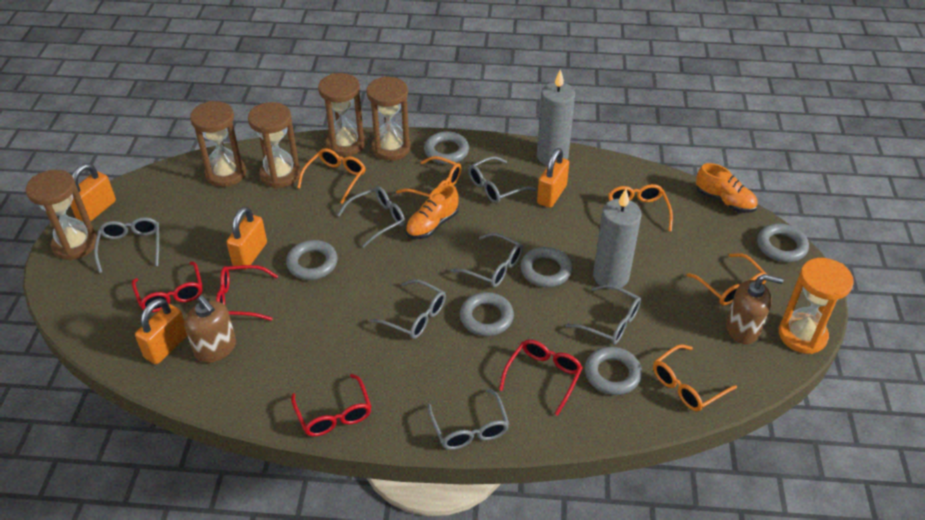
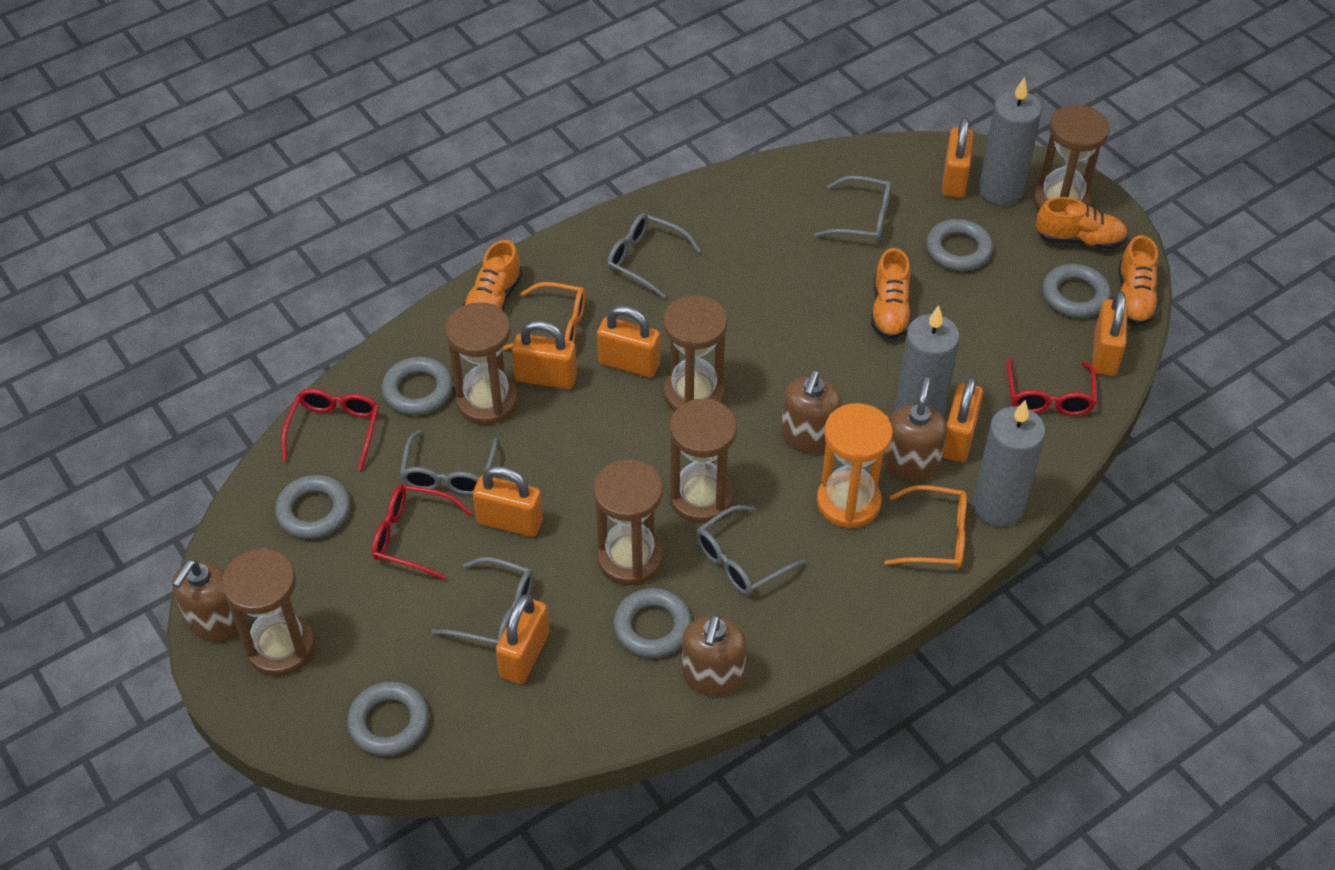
brown hourglass: [26,170,97,260] [190,101,246,187] [248,102,301,188] [318,73,365,157] [367,76,411,161] = 5 -> [222,548,315,676] [445,302,518,425] [593,459,663,585] [663,295,728,411] [669,399,737,523] [1033,105,1110,211] = 6
brown soap dispenser: [184,296,236,363] [726,274,784,344] = 2 -> [172,559,244,642] [682,614,747,696] [781,371,842,453] [883,377,947,481] = 4
grey candle: [537,69,575,166] [593,189,641,289] = 2 -> [894,305,960,418] [972,400,1046,527] [979,77,1042,206] = 3
grey glasses: [94,217,159,273] [337,186,405,248] [369,279,446,339] [427,388,509,450] [450,233,523,287] [468,156,536,204] [566,284,641,345] = 7 -> [400,430,498,495] [432,557,533,644] [607,213,701,299] [696,505,806,595] [814,176,892,242] = 5
orange glasses: [297,148,365,204] [396,156,461,197] [608,184,673,232] [653,344,737,411] [687,253,768,305] = 5 -> [503,282,585,350] [884,485,967,568] = 2
orange padlock: [71,163,116,222] [135,298,187,364] [226,207,267,270] [537,148,569,208] = 4 -> [473,466,543,537] [496,595,549,684] [512,321,577,389] [597,306,660,377] [942,117,974,198] [943,376,983,462] [1092,291,1128,376] = 7
orange shoe: [406,184,459,239] [696,163,758,213] = 2 -> [462,240,522,310] [871,248,912,339] [1036,197,1128,250] [1118,235,1158,326] = 4
red glasses: [132,262,202,312] [216,265,278,321] [291,374,372,436] [499,340,583,416] = 4 -> [282,389,379,471] [372,484,472,580] [1007,357,1097,416] = 3

